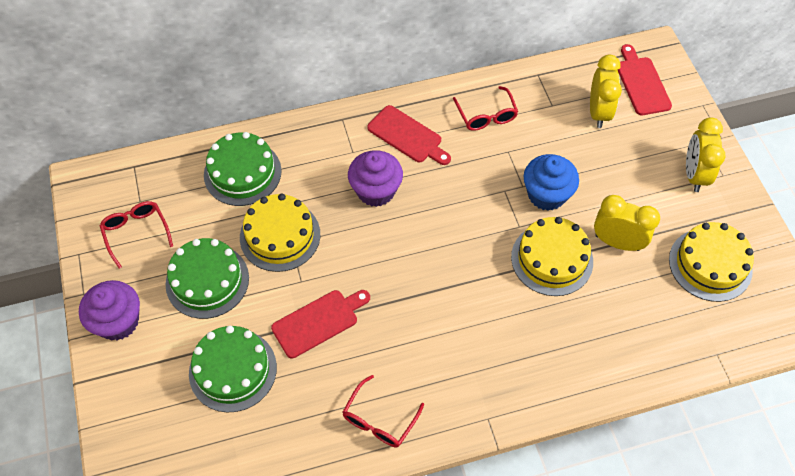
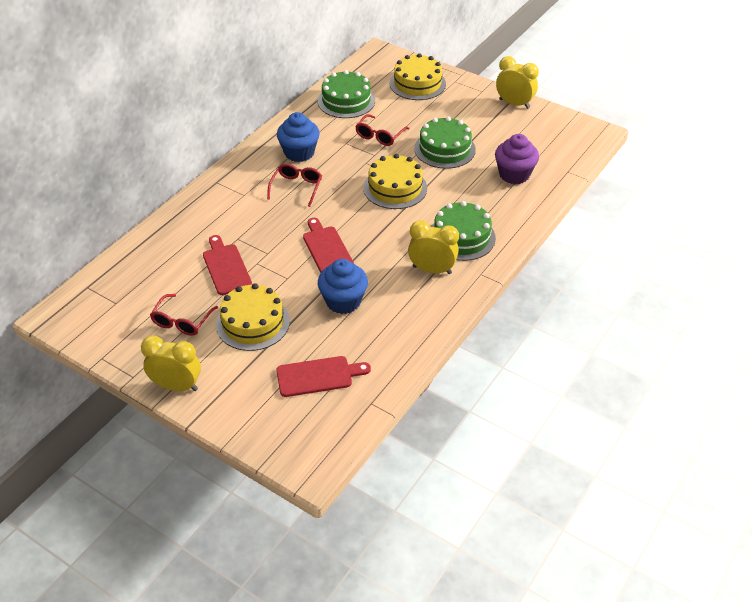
blue cupcake: [524,154,579,211] = 1 -> [277,112,320,162] [318,259,368,314] = 2
purple cupcake: [79,280,140,341] [348,150,403,207] = 2 -> [495,134,539,184] = 1

